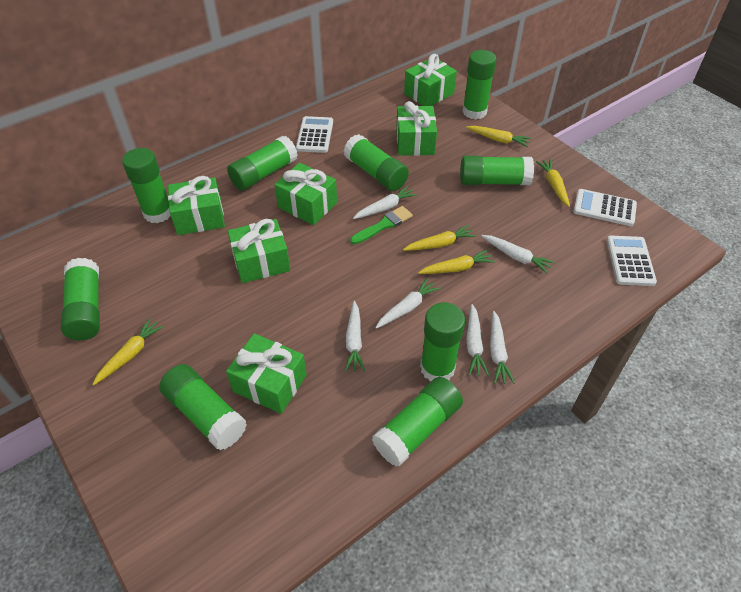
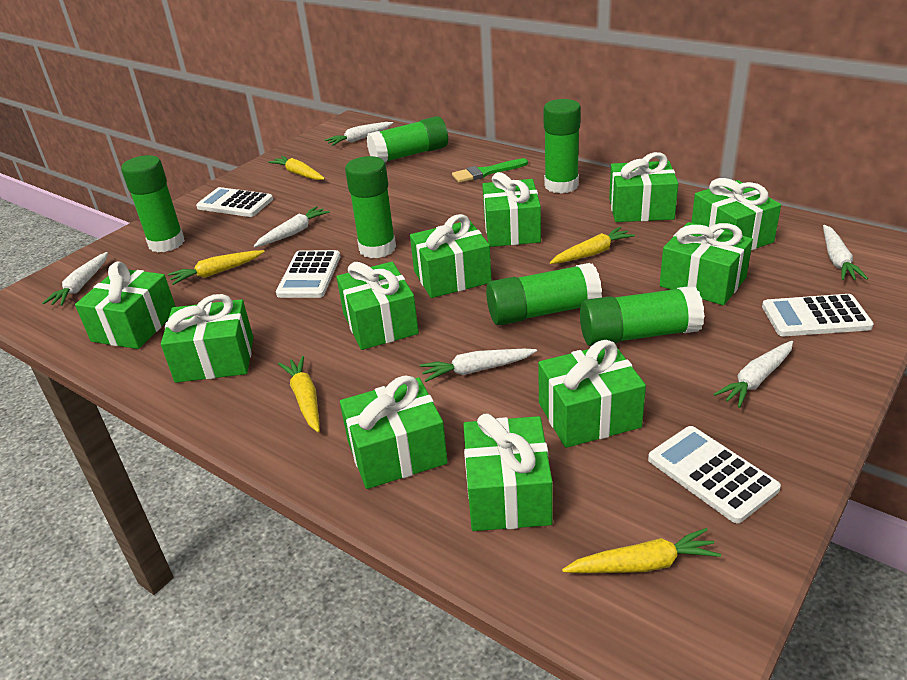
green gift: [168,176,225,235] [226,333,307,414] [228,219,290,283] [274,163,337,225] [396,101,437,156] [404,54,457,106] = 6 -> [75,261,176,349] [161,294,253,383] [337,262,419,350] [340,375,448,489] [410,214,492,298] [463,413,553,531] [482,172,541,247] [538,340,646,448] [609,152,678,222] [660,222,753,305] [691,178,781,250] = 11
green glue stick: [61,258,100,340] [122,148,171,223] [159,364,247,450] [227,136,298,191] [344,134,409,191] [372,377,463,467] [420,302,465,382] [460,156,534,185] [462,50,497,119] = 9 -> [121,155,185,253] [345,156,396,258] [367,116,448,162] [486,263,602,325] [544,99,581,193] [580,286,705,346] = 6
white calculator: [296,116,333,153] [574,189,637,226] [607,235,657,286] = 3 -> [196,187,273,217] [276,250,341,298] [648,426,781,523] [762,294,874,336] = 4

